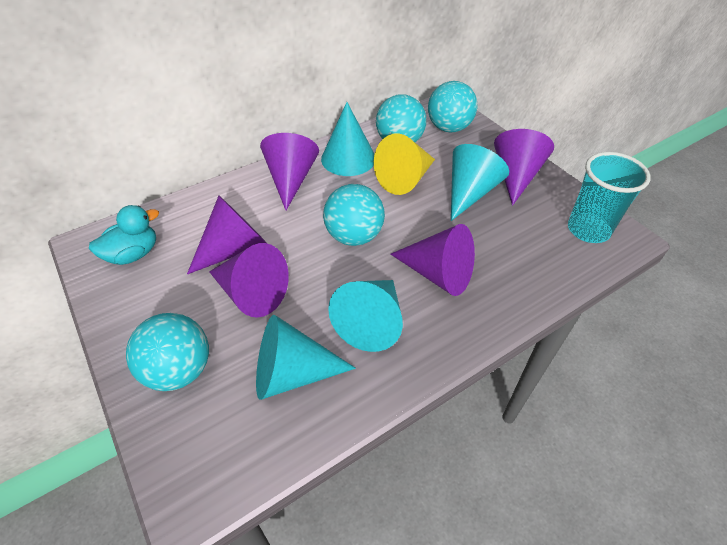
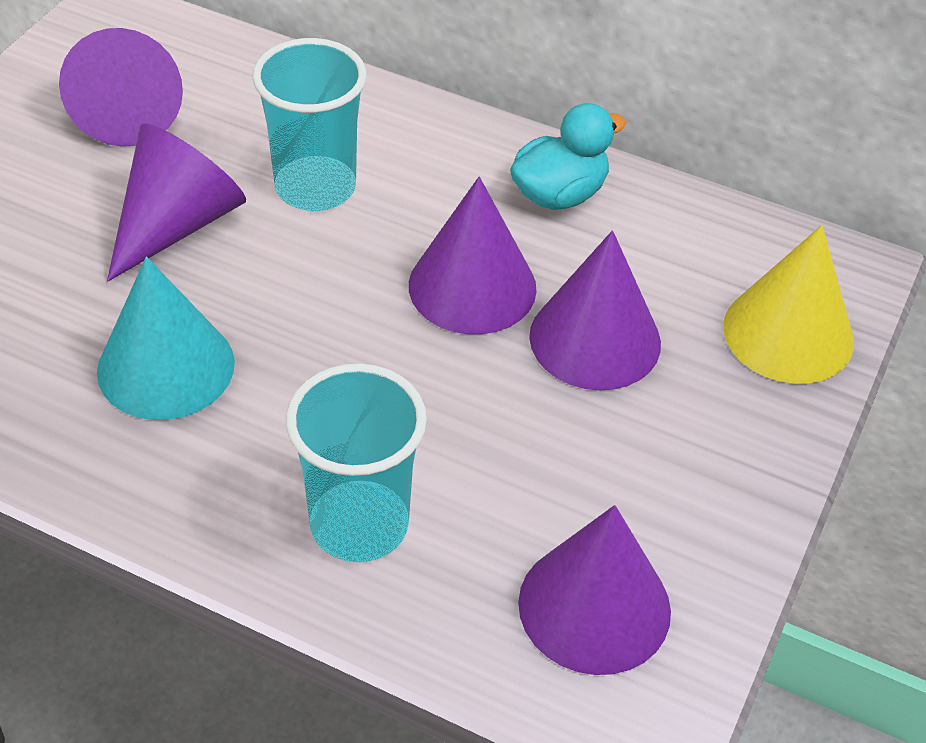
turquoise ball: [126,313,209,391] [323,184,385,246] [376,94,426,142] [428,81,478,132] = 4 -> none = 0
turquoise cone: [256,315,356,400] [321,102,374,176] [328,280,403,352] [451,144,509,221] = 4 -> [97,257,235,420] = 1
turquoise cup: [568,152,651,243] = 1 -> [252,38,367,211] [286,363,427,562] = 2

